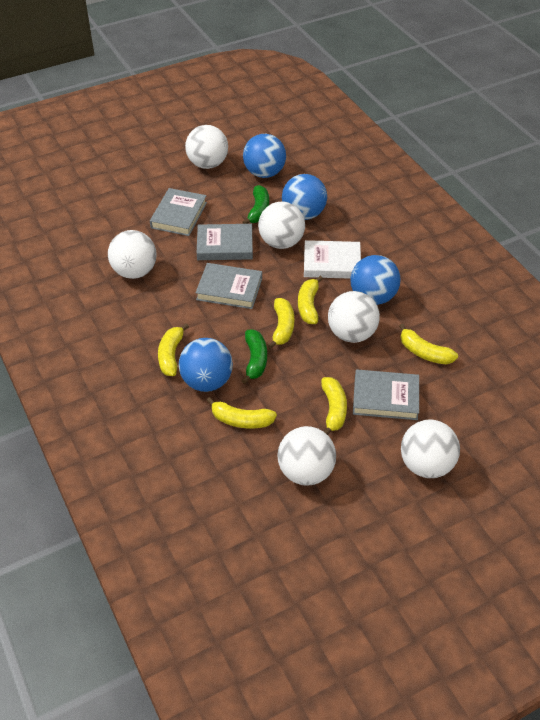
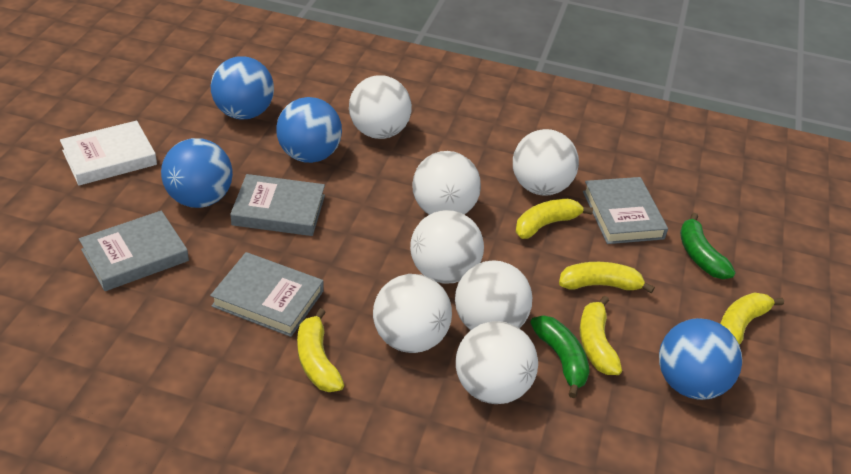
white ball: [108,230,157,279] [185,125,228,169] [258,201,305,249] [277,426,336,485] [328,291,380,343] [401,420,460,478] = 6 -> [349,75,412,139] [373,274,452,353] [410,210,484,284] [412,151,481,215] [455,260,532,330] [456,321,538,404] [513,129,579,196] = 7
yellow banana: [158,323,189,376] [207,397,277,428] [268,298,294,349] [298,276,323,324] [321,377,347,435] [399,324,458,364] = 6 -> [297,308,344,392] [516,199,593,239] [559,262,655,293] [580,296,622,375] [720,292,784,345] = 5

